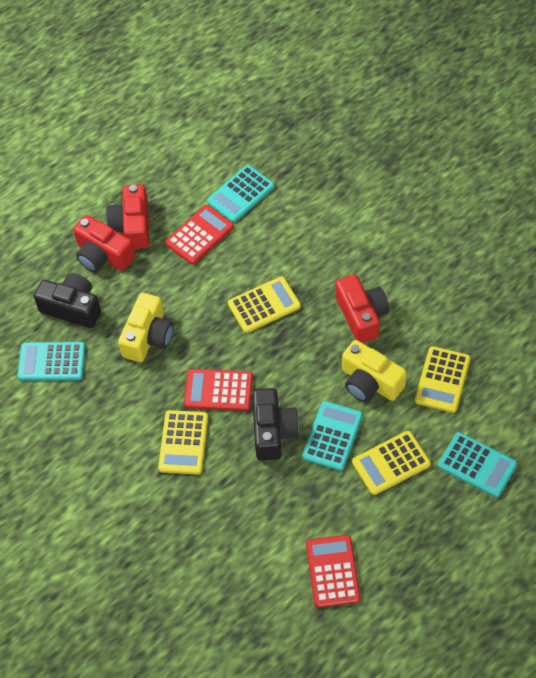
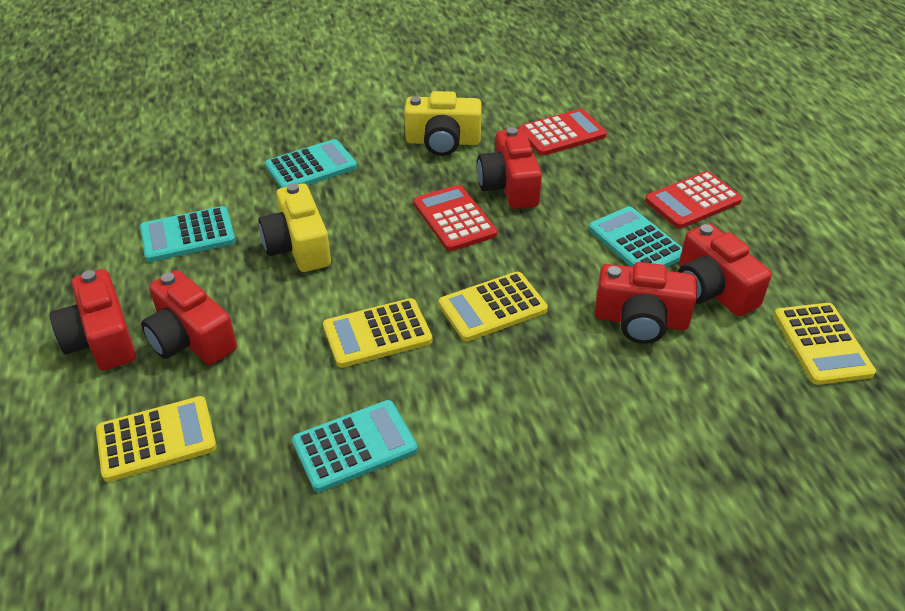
black camera: [34,273,101,328] [252,388,299,461] = 2 -> none = 0
red camera: [73,215,135,272] [106,184,149,249] [336,274,389,343] = 3 -> [50,269,136,370] [141,270,237,365] [477,127,542,209] [595,262,697,344] [678,223,772,316] = 5

